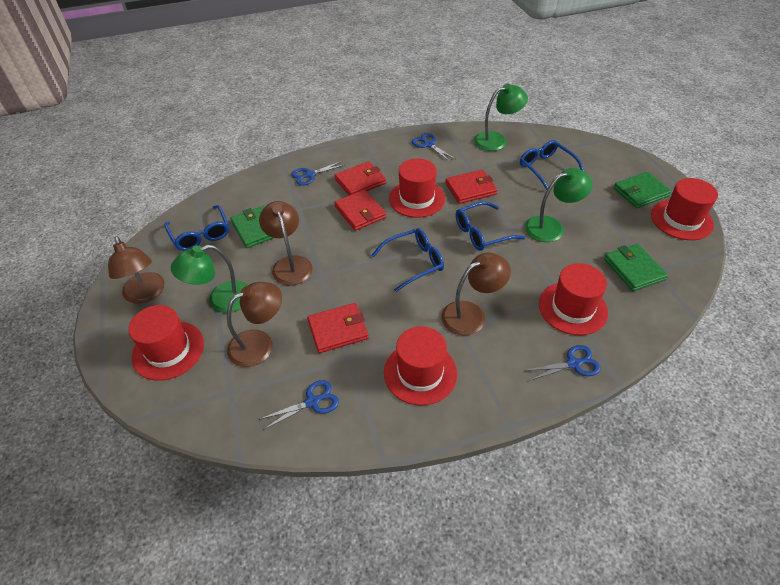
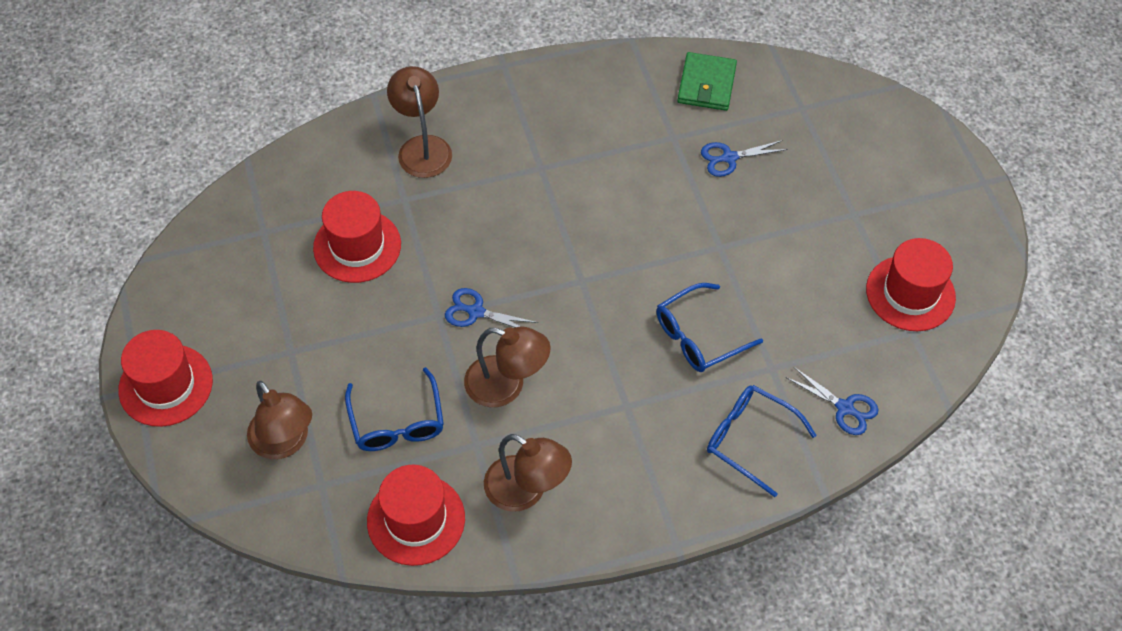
blue glasses: [164,205,229,251] [372,228,444,292] [455,201,525,251] [520,140,584,190] = 4 -> [345,367,444,451] [656,283,763,372] [707,385,817,497] = 3
blue scissors: [260,380,339,430] [291,161,344,186] [412,133,455,162] [524,345,601,381] = 4 -> [445,288,538,327] [701,140,788,177] [786,367,879,435] = 3
green lamp: [171,245,248,313] [474,84,528,151] [525,168,593,242] = 3 -> none = 0
green wallet: [230,206,273,248] [604,244,668,291] [613,172,672,208] = 3 -> [677,52,737,111] = 1
red hat: [128,305,204,381] [384,326,457,405] [389,158,445,218] [539,263,608,335] [651,178,718,240] = 5 -> [118,330,213,427] [313,191,401,283] [367,465,465,566] [866,238,956,331] = 4
red wallet: [307,303,369,353] [334,190,386,231] [335,161,386,195] [445,169,497,204] = 4 -> none = 0

